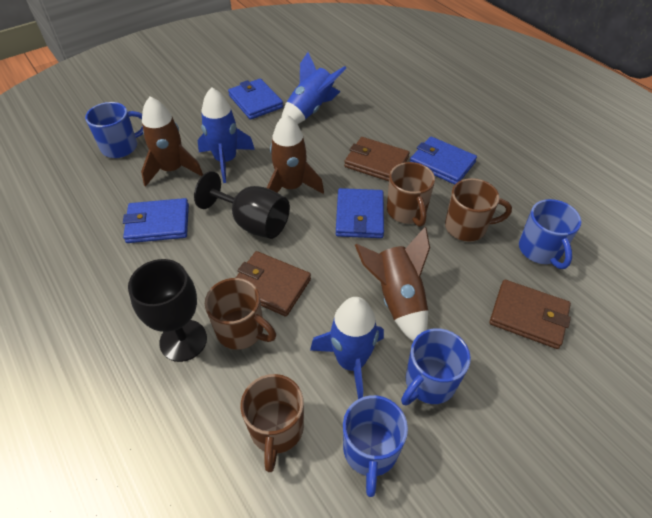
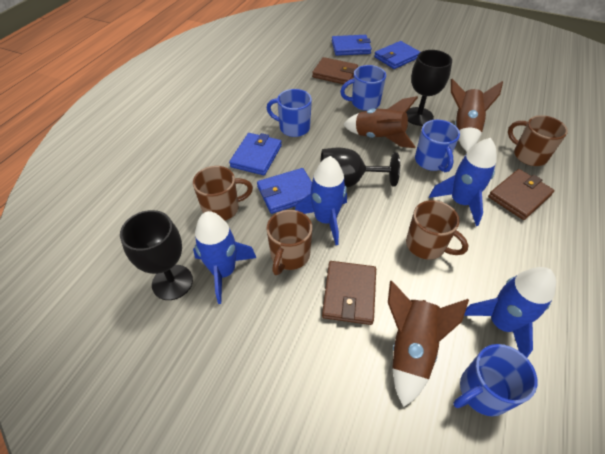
black goblet: [128,259,207,362] [194,171,290,239] = 2 -> [120,210,193,300] [320,148,400,188] [406,50,452,126] = 3
blue rocket: [197,87,255,183] [281,52,346,124] [310,297,384,399] = 3 -> [193,211,256,304] [295,156,347,245] [429,138,496,226] [464,267,556,358] = 4

